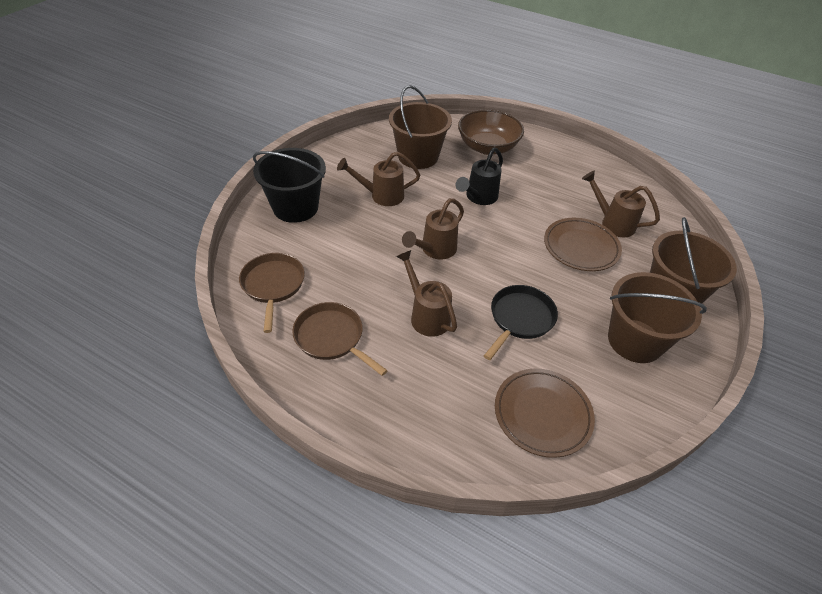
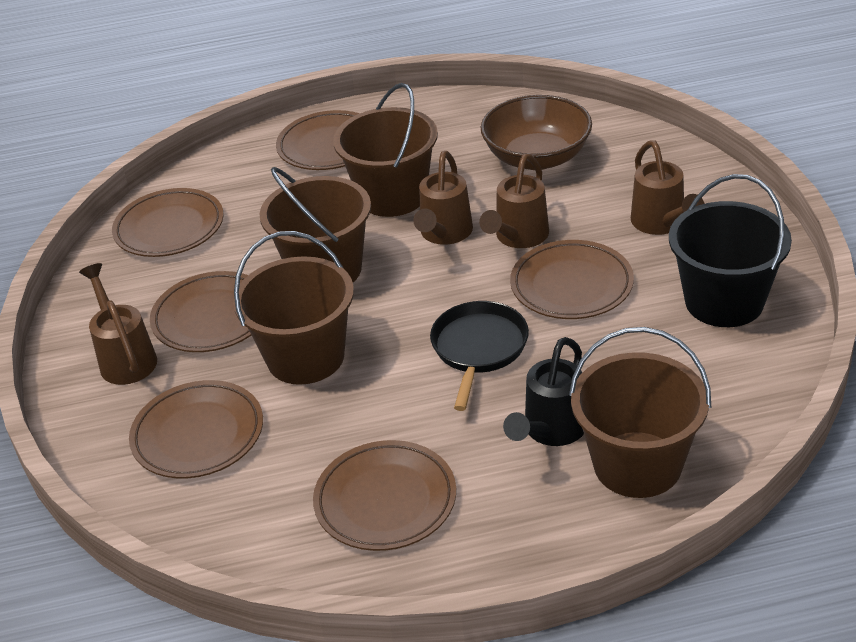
brown bucket: [389,85,452,169] [608,272,707,363] [650,217,737,304] = 3 -> [233,231,354,385] [260,167,371,282] [333,83,438,217] [569,327,711,498] = 4
brown pan: [239,253,305,333] [292,302,388,376] = 2 -> none = 0
brown plate: [495,369,595,458] [544,218,622,271] = 2 -> [112,188,224,257] [129,380,263,478] [150,271,251,352] [276,110,360,170] [313,440,456,551] [510,240,634,319] = 6

